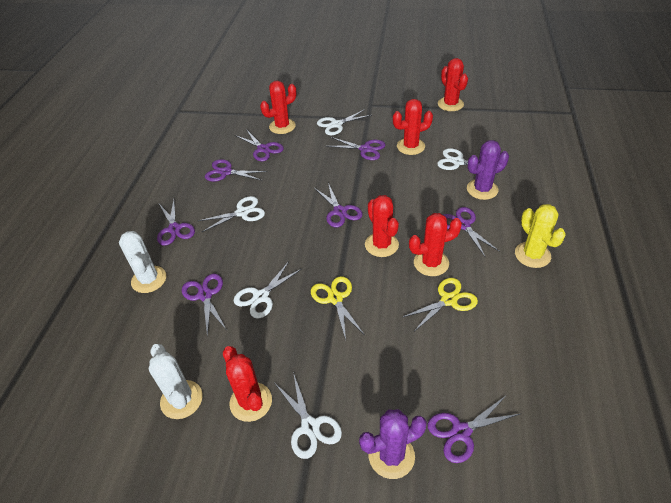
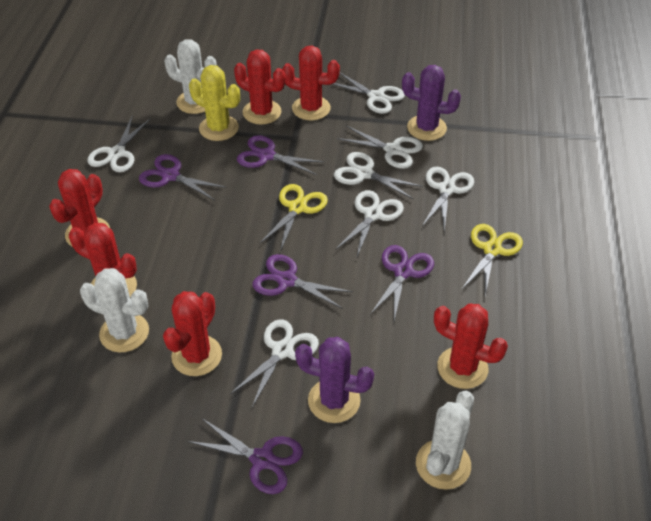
purple scissors: [157,200,195,246] [182,274,226,336] [205,159,267,182] [235,129,284,161] [314,183,363,227] [326,137,385,160] [428,396,520,463] [443,207,500,258] = 8 -> [139,154,227,200] [188,418,303,494] [237,135,324,175] [253,254,353,309] [370,245,434,320] = 5
white cactus: [119,231,166,293] [149,344,203,419] = 2 -> [80,268,149,352] [164,39,217,114] [416,391,474,490] = 3
white scissors: [198,196,265,232] [234,261,302,319] [275,372,342,459] [317,109,372,135] [437,148,499,175] = 5 -> [87,117,151,172] [230,319,319,407] [333,72,405,114] [334,152,423,199] [335,190,404,259] [337,125,423,169] [422,167,474,232] = 7

